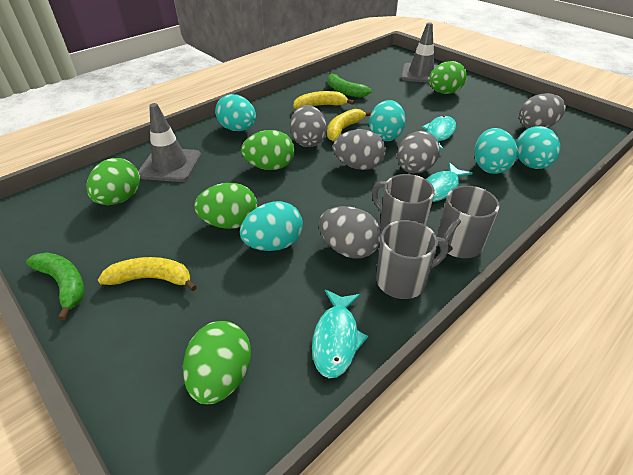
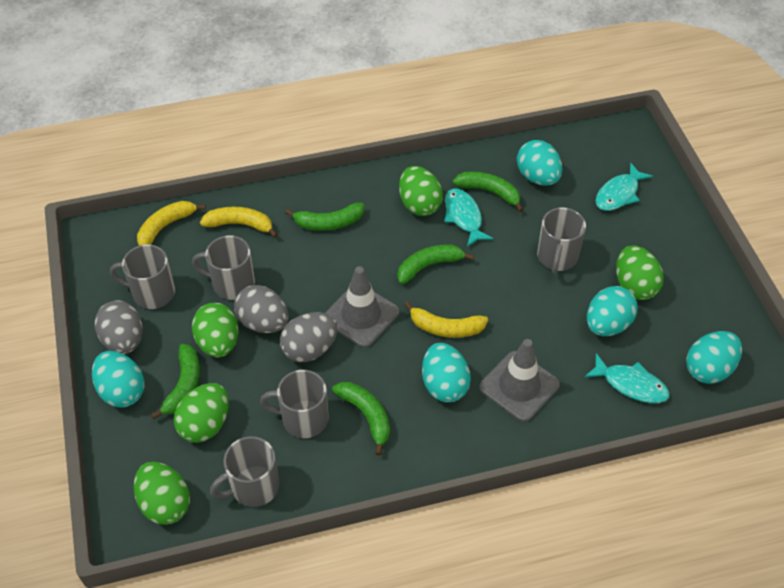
green banana: [26,252,84,320] [328,72,371,97] = 2 -> [151,344,200,420] [285,202,364,231] [332,382,390,456] [397,244,474,284] [453,171,524,212] = 5
grey egg: [290,105,327,147] [319,206,381,259] [333,129,386,170] [397,131,440,173] [519,93,566,129] = 5 -> [95,300,143,354] [234,285,289,333] [280,312,338,362] = 3
grey mug: [372,174,435,233] [376,220,449,299] [437,186,500,258] = 3 -> [110,244,175,309] [192,235,255,300] [210,436,279,507] [260,370,328,438] [537,207,586,274] = 5

